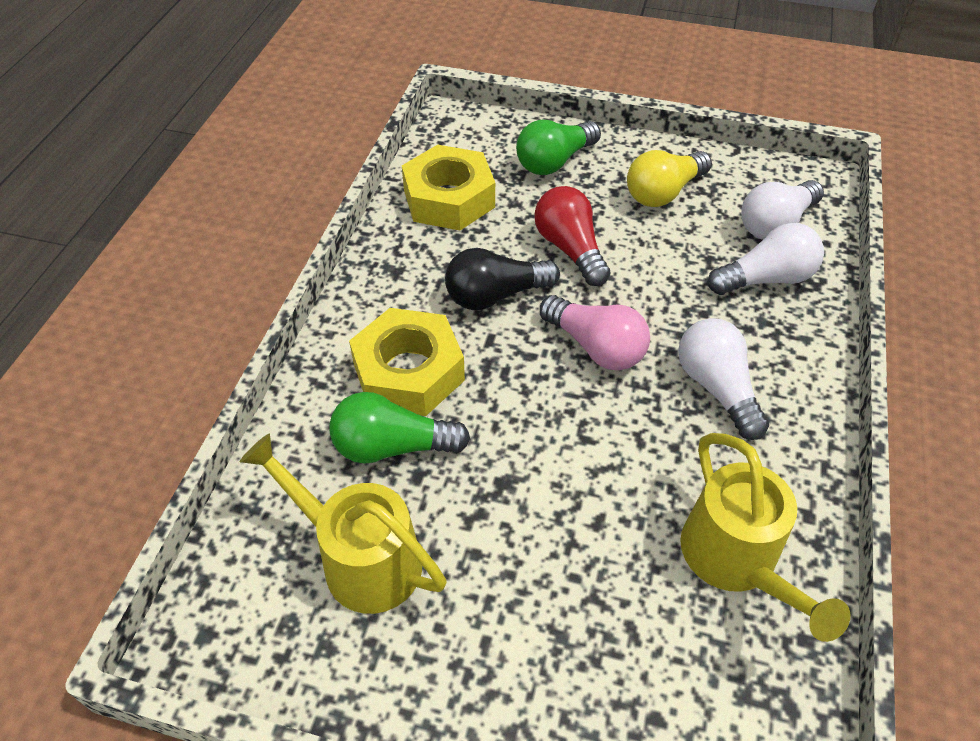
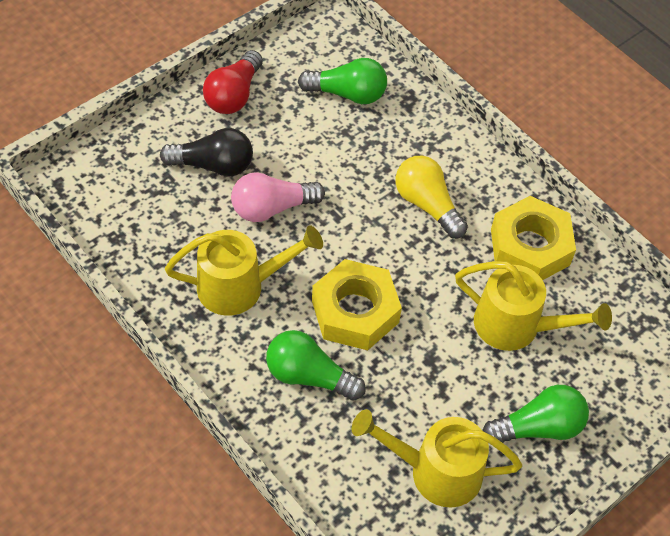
green light bulb: [329,392,470,464] [516,120,601,175] = 2 -> [266,330,366,401] [298,58,387,104] [483,385,589,443] = 3
white light bulb: [678,318,769,440] [708,223,824,295] [741,180,824,240] = 3 -> none = 0
yellow watering can: [240,433,446,614] [680,433,850,642] = 2 -> [165,225,323,316] [352,409,522,508] [455,261,612,351] = 3

